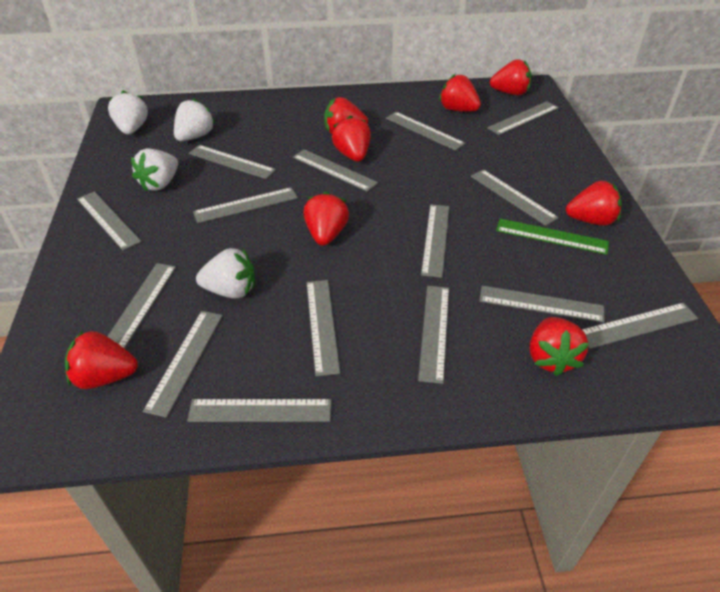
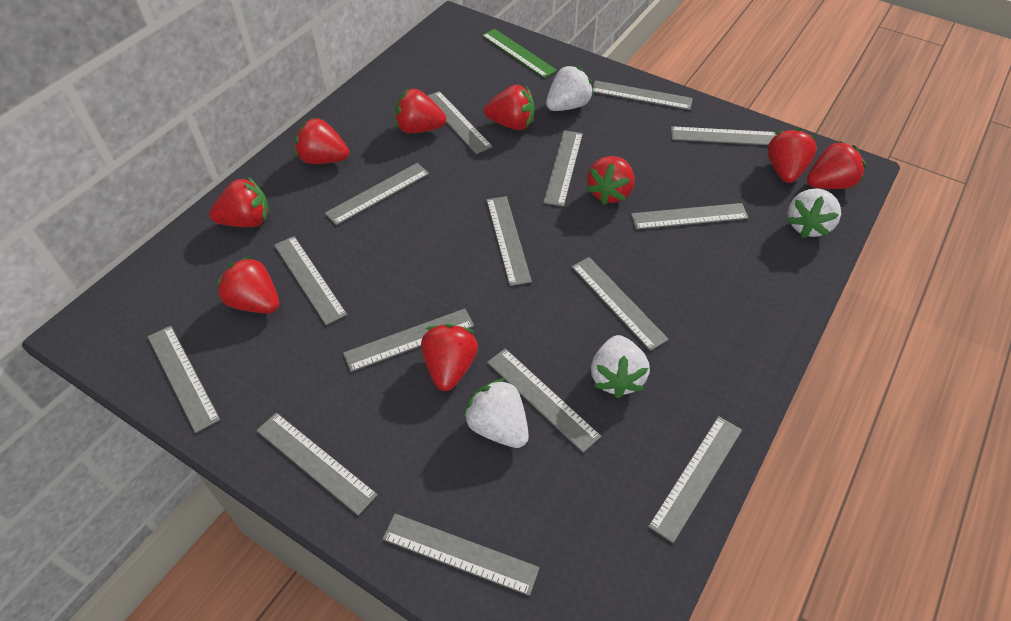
red strawberry: [65,331,138,389] [303,192,349,246] [324,97,368,134] [332,116,371,162] [439,74,481,112] [490,59,532,95] [530,317,589,376] [566,181,622,226] = 8 -> [209,177,269,227] [216,256,279,313] [295,117,349,164] [395,89,446,134] [421,324,478,391] [484,85,534,130] [587,156,634,205] [767,128,817,183] [807,141,866,189] = 9

